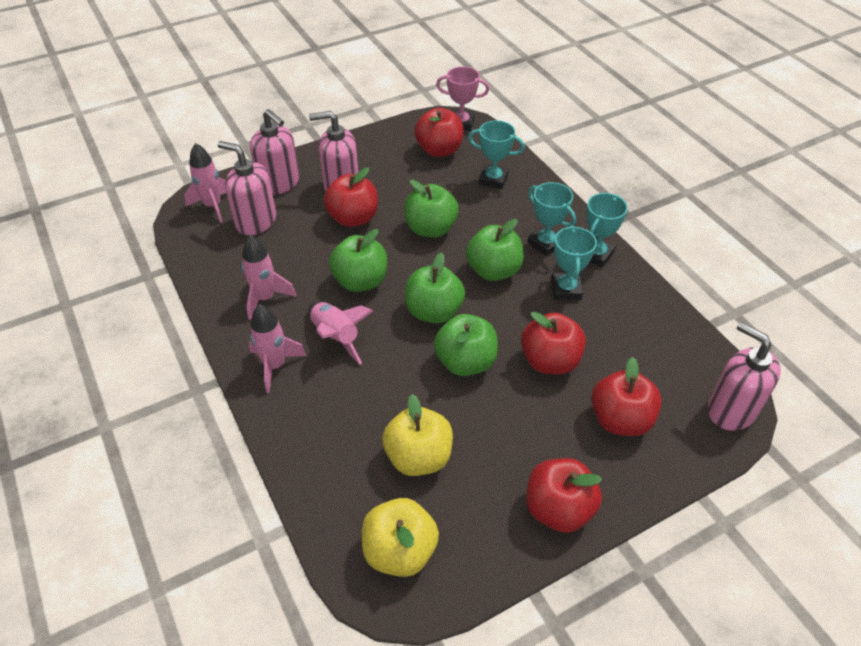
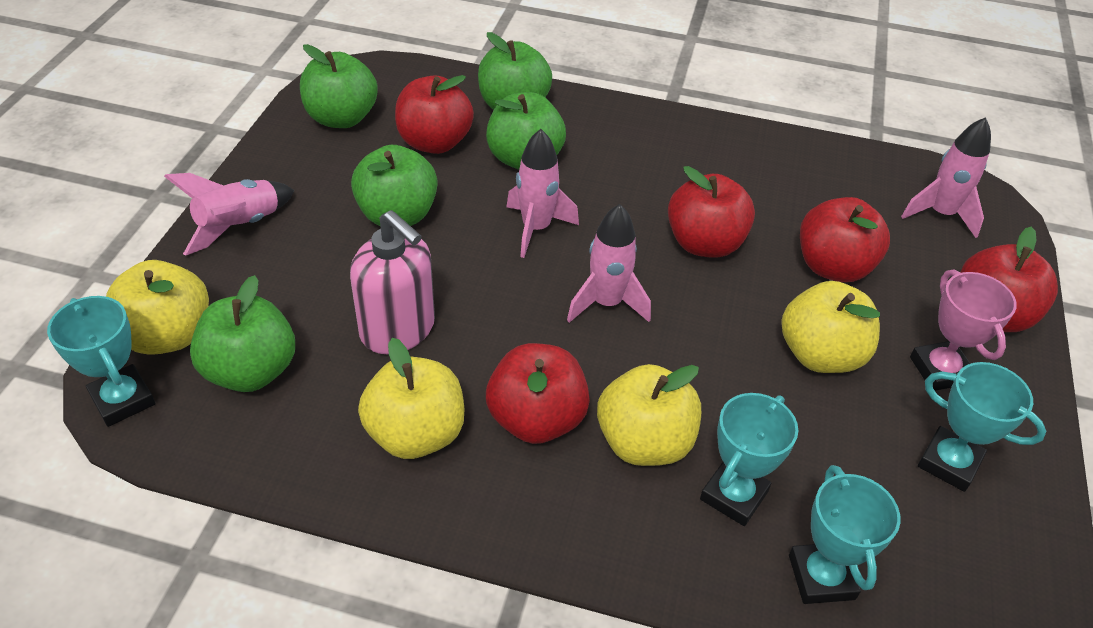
pink soap dispenser: [218,141,276,235] [250,109,299,195] [309,111,359,191] [708,322,781,431] = 4 -> [350,210,435,354] = 1
yellow apple: [362,498,439,577] [382,394,453,476] = 2 -> [106,260,209,355] [358,338,465,459] [597,364,701,466] [781,281,880,373] = 4

